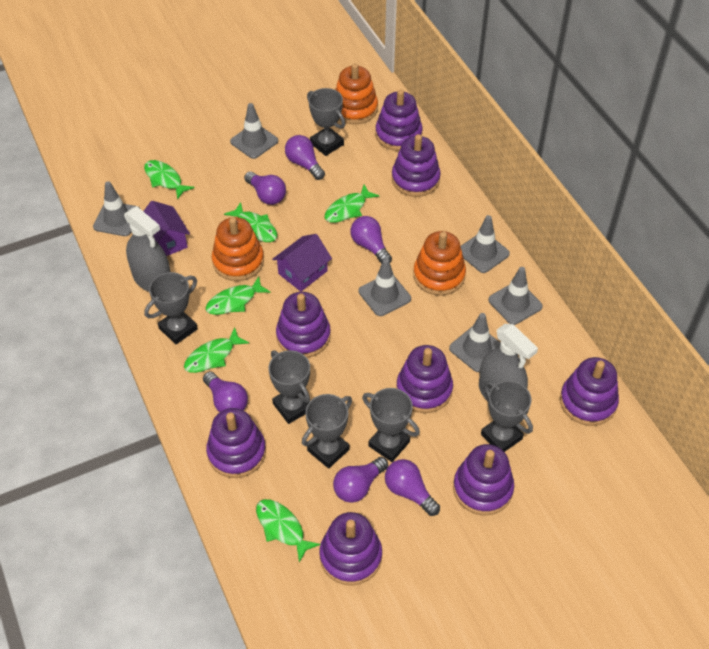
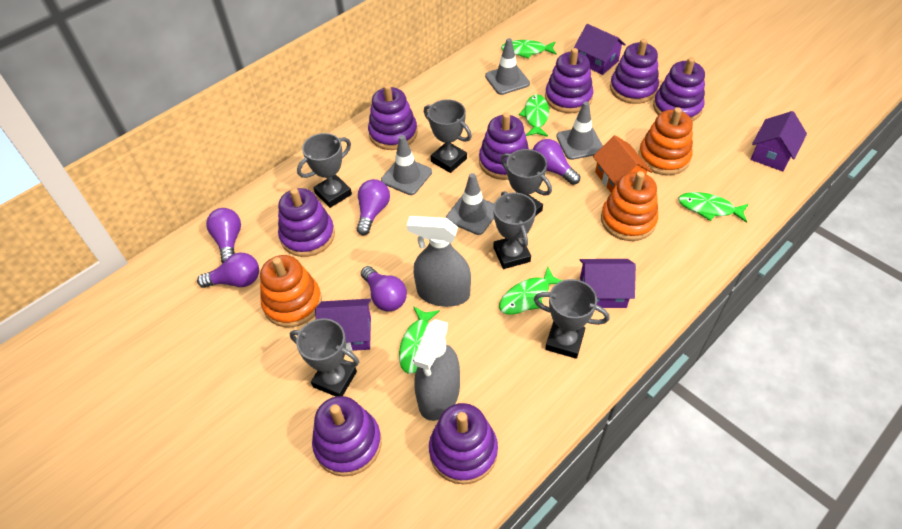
green fish: [144,160,195,200] [184,327,249,373] [206,276,271,315] [224,202,277,242] [256,499,320,562] [325,185,379,223] = 6 -> [399,306,440,374] [499,267,562,315] [501,40,557,59] [519,94,549,137] [678,192,749,223] = 5
grey traffic cone: [93,181,140,236] [230,103,278,159] [359,258,411,316] [449,313,500,372] [461,215,510,273] [488,267,543,325] = 6 -> [381,135,432,195] [446,173,494,235] [485,38,530,95] [556,101,603,160] = 4
orange house: none = 0 -> [593,135,652,192] = 1
purple house: [143,201,190,256] [272,234,332,292] = 2 -> [315,299,371,352] [574,24,626,75] [580,259,636,308] [751,111,807,171] = 4
purple light bulb: [203,372,248,412] [244,171,286,205] [285,135,325,180] [333,457,388,503] [350,216,392,264] [385,459,440,516] = 6 -> [197,252,259,288] [206,208,241,263] [357,179,390,235] [361,266,407,311] [533,139,580,185] = 5

